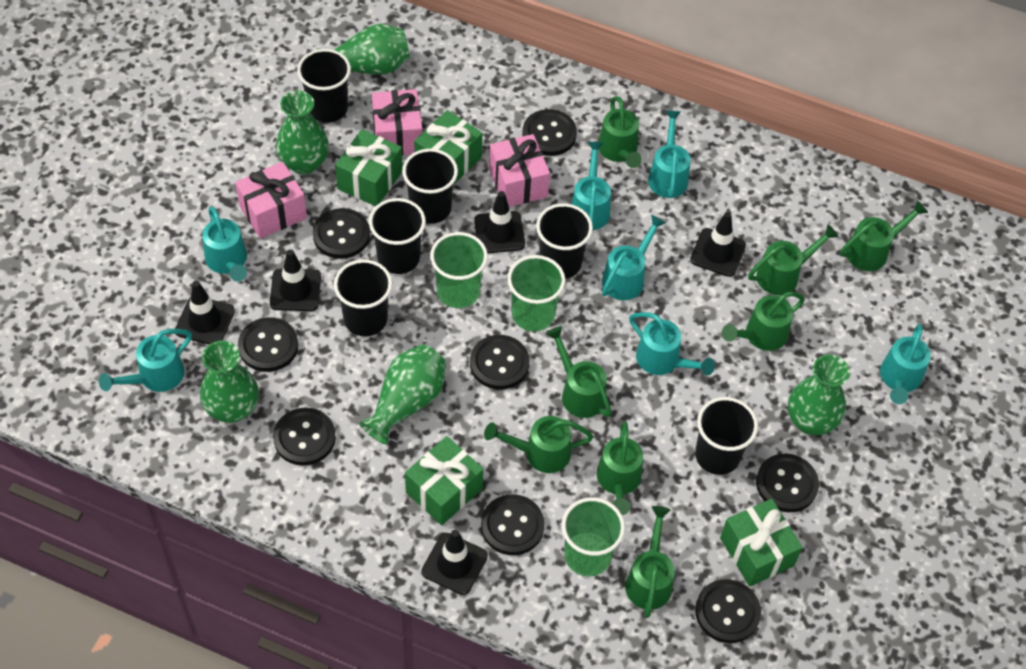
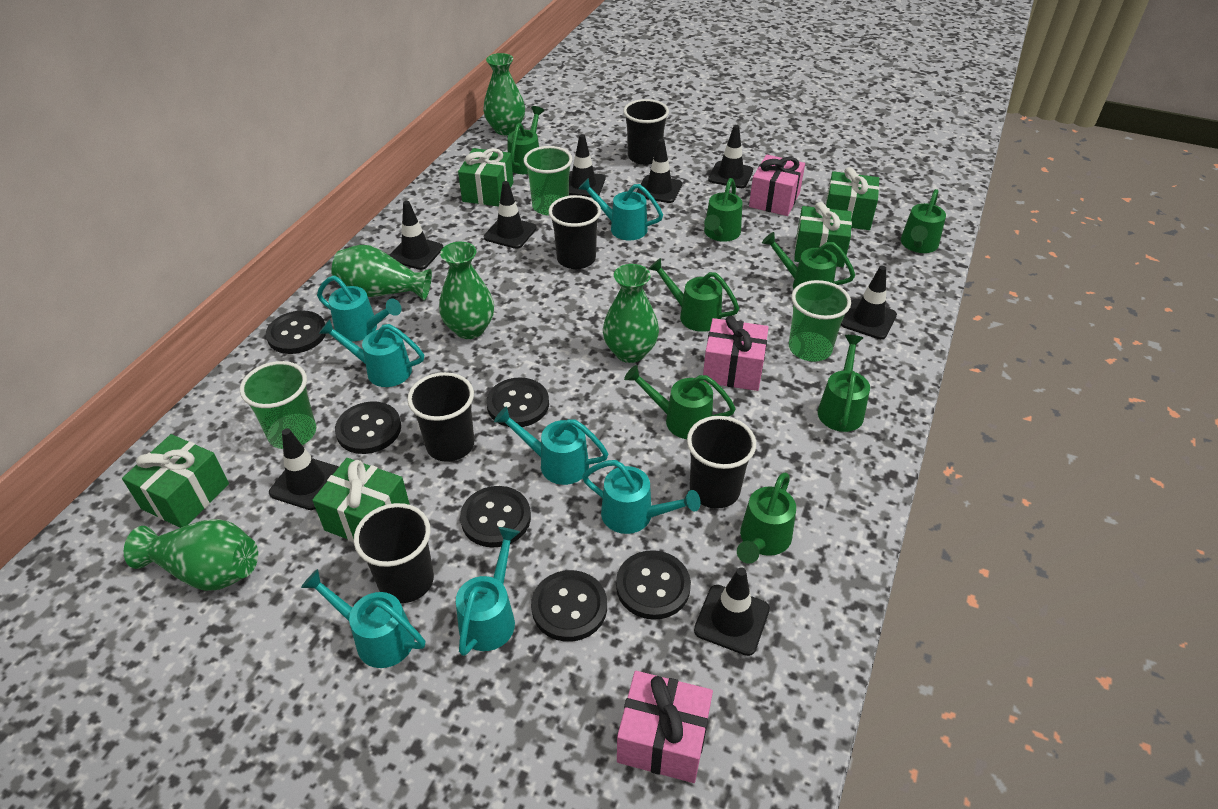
black button: [238,317,298,372] [273,408,336,466] [313,208,370,259] [470,335,530,389] [481,494,544,555] [523,109,577,156] [695,579,761,643] [756,453,819,512] = 8 -> [266,311,326,354] [335,401,401,454] [460,486,531,548] [487,377,549,427] [531,570,607,642] [616,550,691,620] = 6
black cup: [297,49,351,123] [334,259,392,336] [369,198,426,274] [402,149,458,224] [536,203,593,279] [695,397,758,475] = 6 -> [354,503,434,603] [407,372,474,462] [548,195,601,269] [623,99,669,165] [687,416,756,509] = 5
black traffic cone: [175,281,235,345] [270,249,321,311] [421,530,488,595] [474,191,525,253] [690,212,746,277] = 5 -> [269,429,339,510] [389,201,443,270] [484,181,536,249] [569,134,605,197] [636,139,682,203] [694,567,770,656] [708,125,753,188] [841,266,897,339] = 8
green gift: [335,129,403,206] [405,436,484,526] [414,110,483,184] [720,499,803,587] = 4 -> [122,434,229,528] [312,458,410,542] [458,148,513,207] [794,202,852,267] [826,167,879,230] = 5

